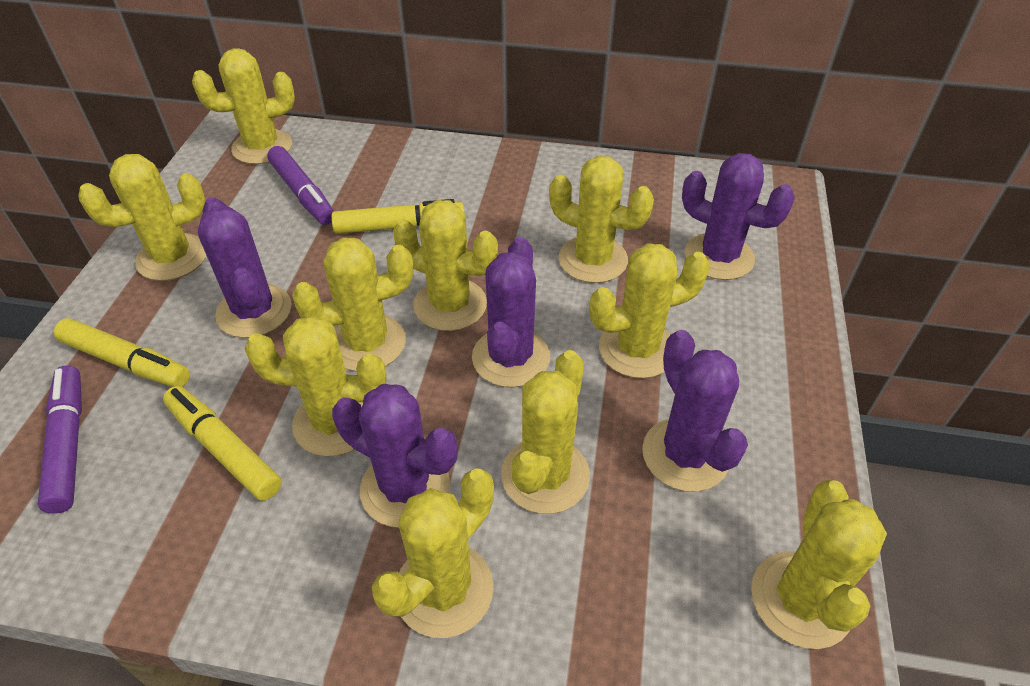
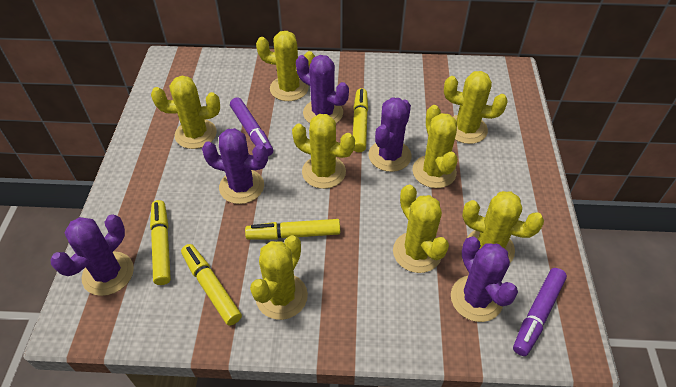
yellow cactus: [78,154,206,281] [192,48,295,164] [244,316,387,457] [292,237,413,371] [372,468,494,638] [393,200,498,331] [501,350,590,514] [549,156,654,283] [589,243,710,378] [751,480,887,649] = 10 -> [151,76,220,149] [250,235,308,320] [256,31,315,101] [292,114,355,189] [393,185,449,273] [412,105,458,188] [444,71,508,144] [462,191,544,262] = 8
yellow marker: [54,318,190,387] [163,386,282,501] [331,199,465,234] = 3 -> [150,200,171,285] [181,244,242,326] [245,219,340,240] [353,88,368,152] = 4

